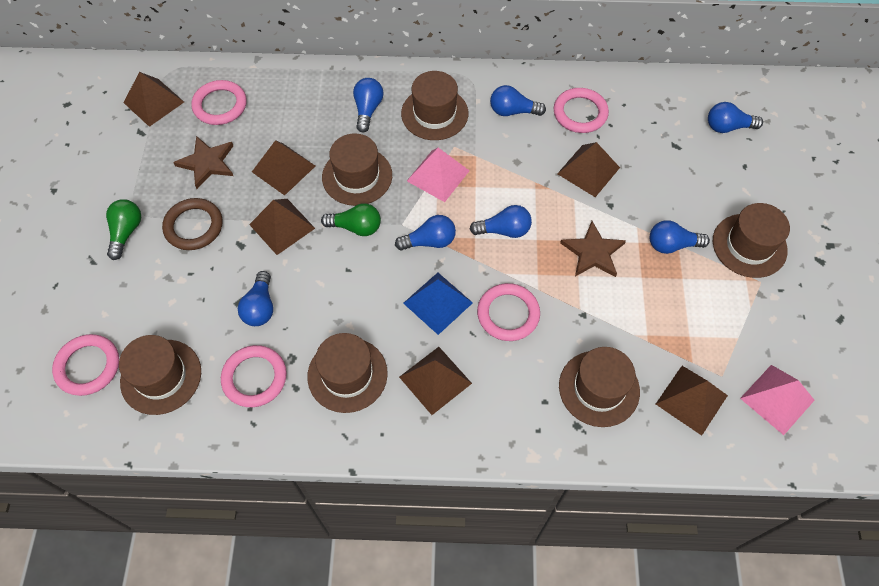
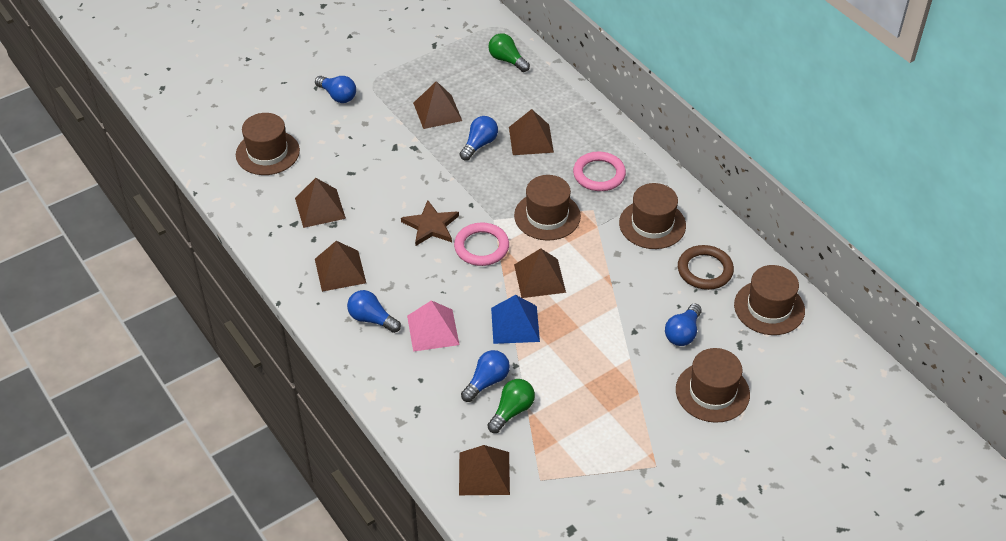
blue light bulb: [238,271,273,326] [353,78,383,133] [395,215,456,251] [469,205,532,238] [490,85,546,116] [650,220,710,254] [708,102,763,133] = 7 -> [315,76,356,103] [347,290,401,333] [460,116,498,161] [461,350,510,402] [665,303,702,346] = 5
brown hat: [119,335,201,415] [307,333,388,413] [322,133,392,206] [401,71,468,140] [559,347,640,427] [713,203,790,278] = 6 -> [236,113,300,175] [514,175,581,240] [619,183,686,249] [676,348,750,423] [734,265,805,335] = 5
brown star: [173,136,234,189] [560,221,626,277] = 2 -> [401,200,459,246] = 1
pink pyramid: [407,148,470,202] [740,365,815,435] = 2 -> [407,300,460,352] = 1
pink ring: [52,334,119,396] [191,80,247,125] [221,345,287,407] [477,283,540,341] [554,88,609,133] = 5 -> [454,223,509,266] [573,152,626,191] = 2

